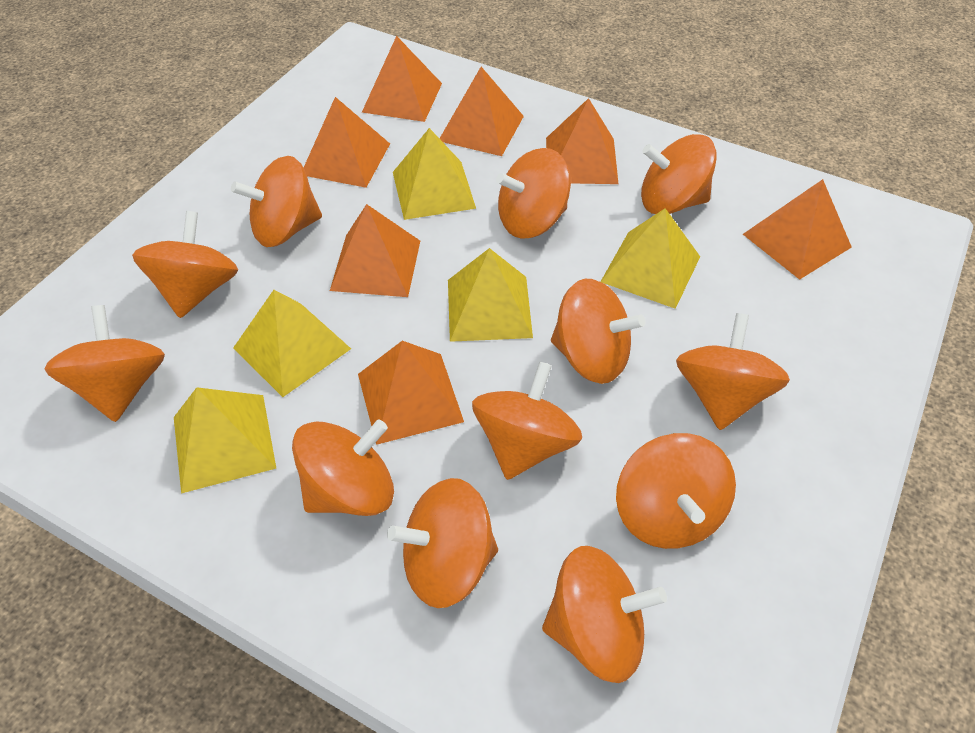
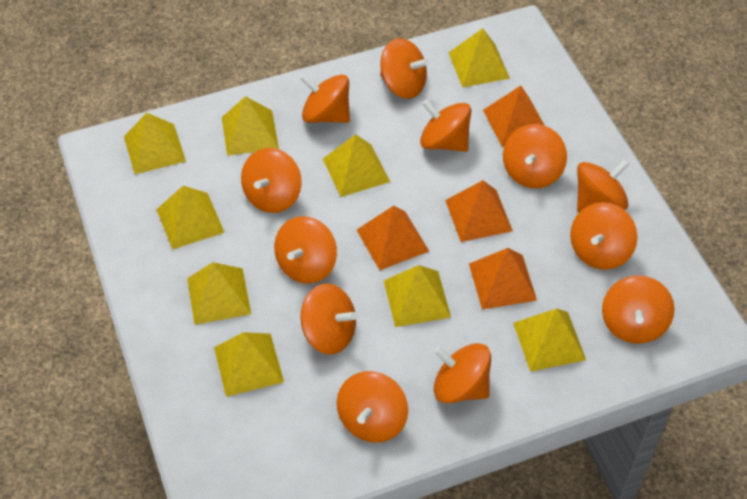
orange pyramid: [304,97,390,188] [330,204,420,297] [358,341,464,445] [362,36,442,122] [439,67,524,156] [546,98,619,184] [743,179,852,280] = 7 -> [357,206,429,270] [445,180,513,242] [469,248,537,310] [483,86,544,147] = 4
yellow pyramid: [174,387,276,493] [233,290,351,397] [393,128,476,220] [448,248,533,342] [600,208,700,309] = 5 -> [124,113,186,174] [156,186,225,250] [187,262,251,325] [214,332,284,397] [222,96,279,156] [323,134,390,197] [384,265,451,327] [449,28,510,87] [513,309,586,372] = 9

